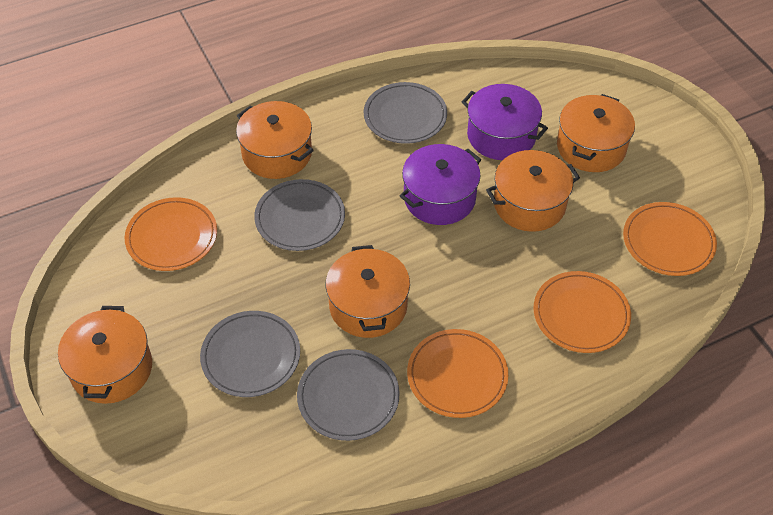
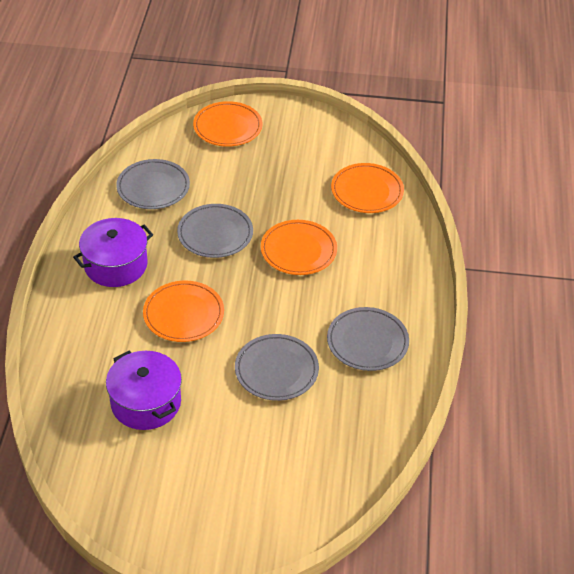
orange pot: [58,306,152,404] [236,101,314,179] [326,245,410,338] [486,150,580,232] [557,94,635,172] = 5 -> none = 0

